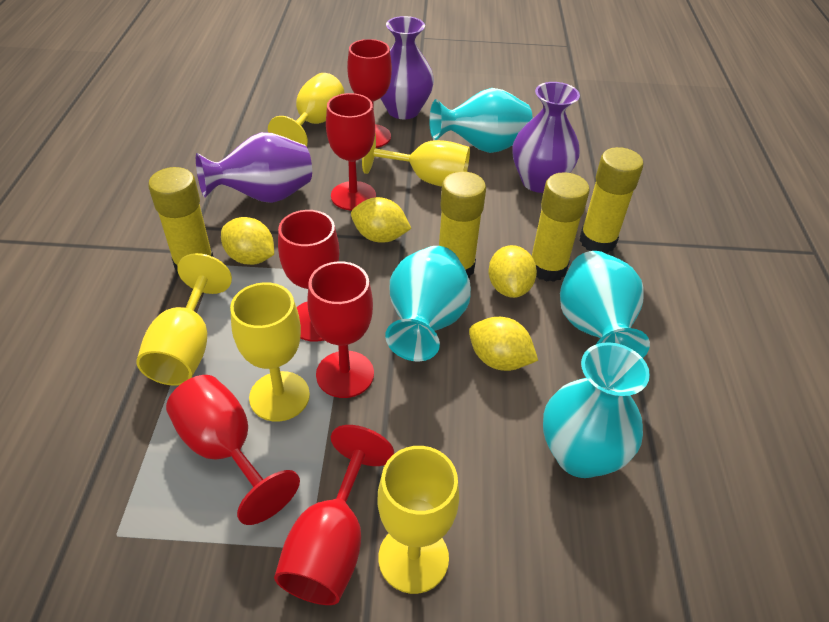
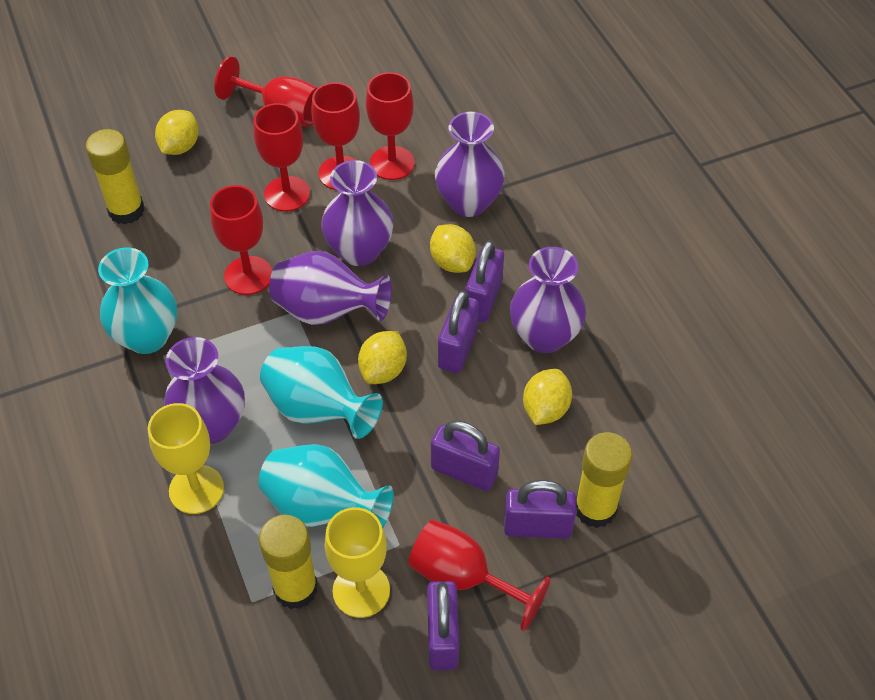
purple padlock: none = 0 -> [427,581,459,670] [431,421,500,491] [438,290,479,373] [465,240,504,322] [504,480,576,539] = 5
purple vase: [196,132,312,203] [380,16,434,119] [513,82,580,193] = 3 -> [164,337,245,444] [269,251,392,325] [321,160,394,266] [435,112,505,217] [510,247,586,353] = 5
turquoise vase: [385,246,471,362] [429,88,532,153] [543,342,650,478] [560,251,650,358] = 4 -> [98,247,177,354] [259,444,394,528] [260,346,383,439] = 3
yellow glue stick: [148,167,213,274] [439,171,486,278] [531,172,590,282] [580,147,643,253] = 4 -> [86,129,145,225] [259,515,318,609] [576,432,632,528] = 3
yellow goblet: [136,253,232,386] [230,282,310,422] [268,73,345,147] [362,133,470,187] [378,446,459,594] = 5 -> [148,403,224,514] [325,507,390,618] = 2

